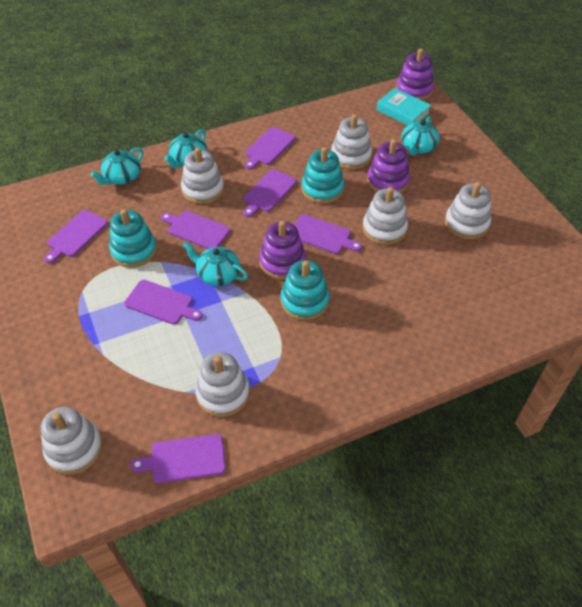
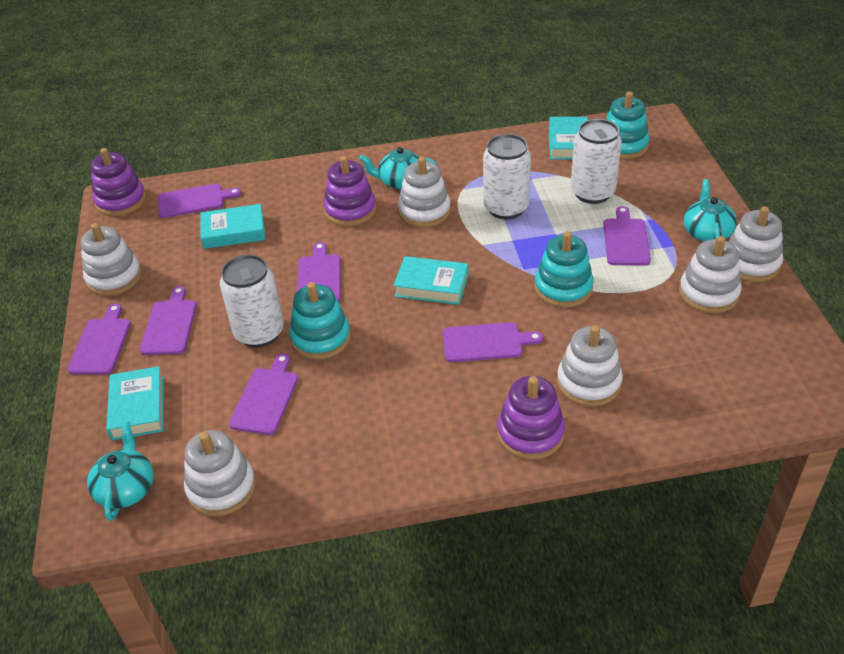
turquoise book: [377,88,431,125] = 1 -> [106,366,164,440] [200,204,265,249] [393,256,468,305] [549,117,588,159] = 4
turquoise teapot: [90,148,143,185] [164,129,207,168] [183,242,248,286] [402,116,439,155] = 4 -> [87,421,154,521] [359,147,438,190] [684,179,737,242] = 3
white can: none = 0 -> [220,254,284,348] [483,134,531,219] [571,119,622,204] = 3

